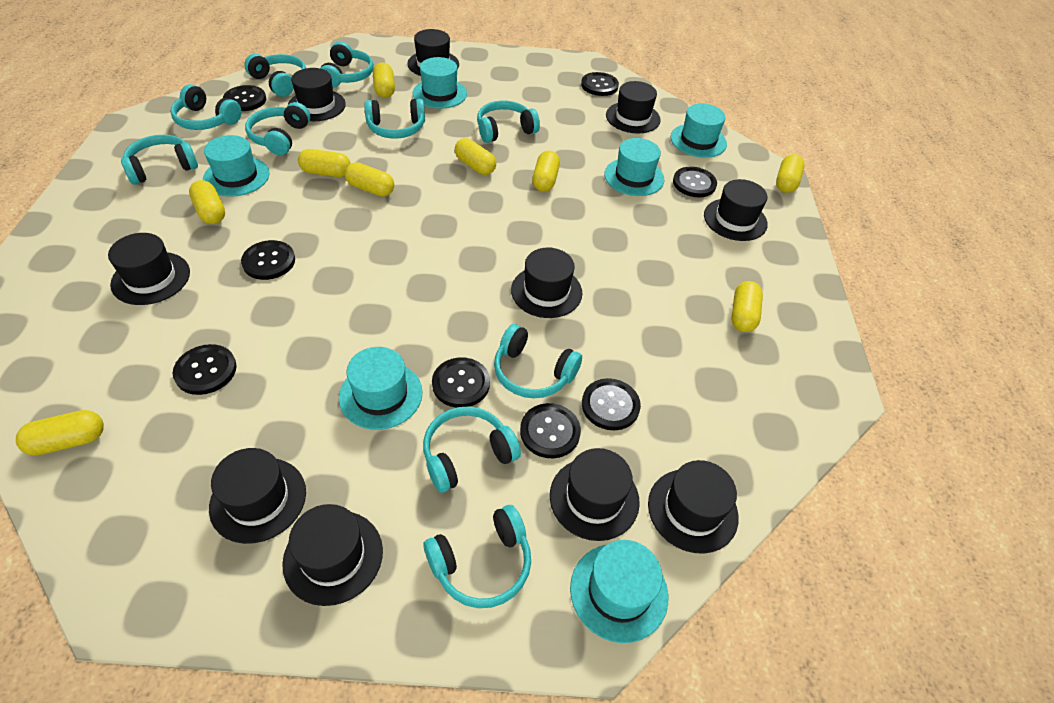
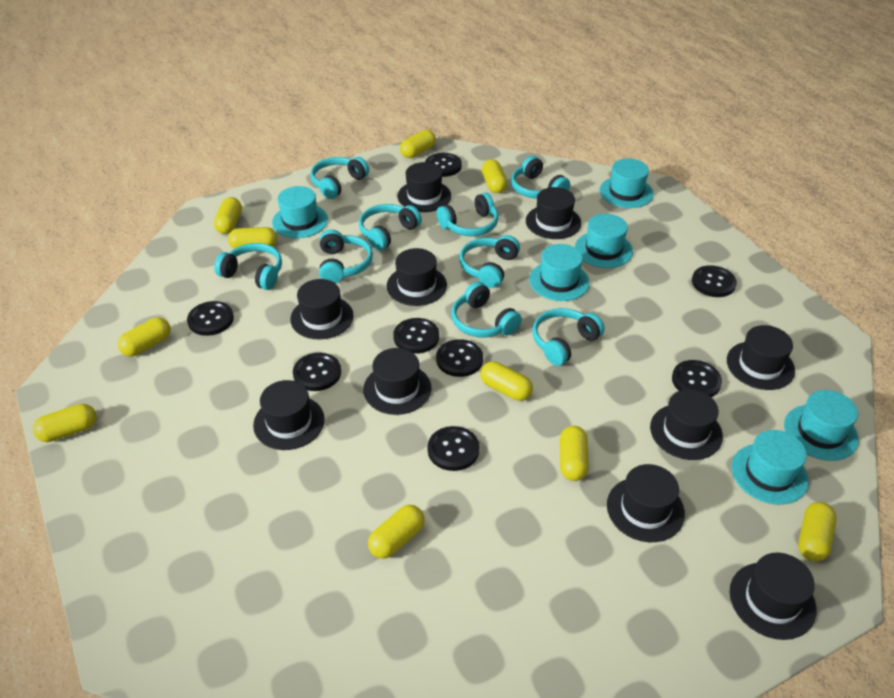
turquoise headphones: [121,135,198,185] [170,84,241,130] [245,54,306,97] [245,102,310,155] [320,42,374,88] [364,99,425,139] [423,406,521,493] [423,505,531,608] [477,100,540,143] [494,324,582,398] = 10 -> [214,243,282,290] [310,157,369,199] [319,230,373,283] [359,204,422,251] [436,193,499,237] [452,282,522,337] [459,235,520,288] [511,156,570,198] [532,308,605,366] = 9
yellow capsule: [16,410,104,456] [189,180,225,224] [298,149,351,177] [345,162,394,197] [373,63,395,98] [454,138,496,175] [532,151,560,192] [731,281,763,332] [776,154,805,193] = 9 -> [33,404,97,442] [118,317,171,357] [214,197,242,234] [228,227,277,249] [368,505,425,559] [400,130,436,158] [480,361,533,401] [482,159,508,193] [560,426,589,481] [798,502,837,562] = 10

